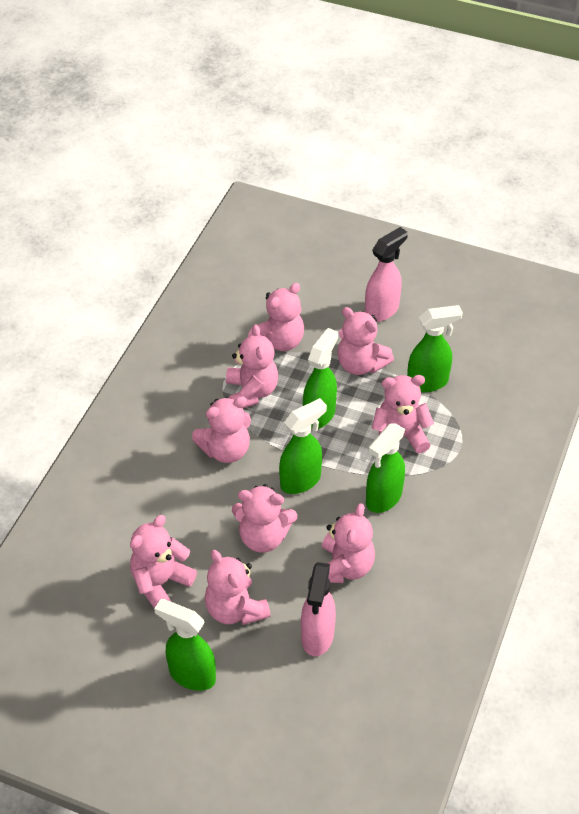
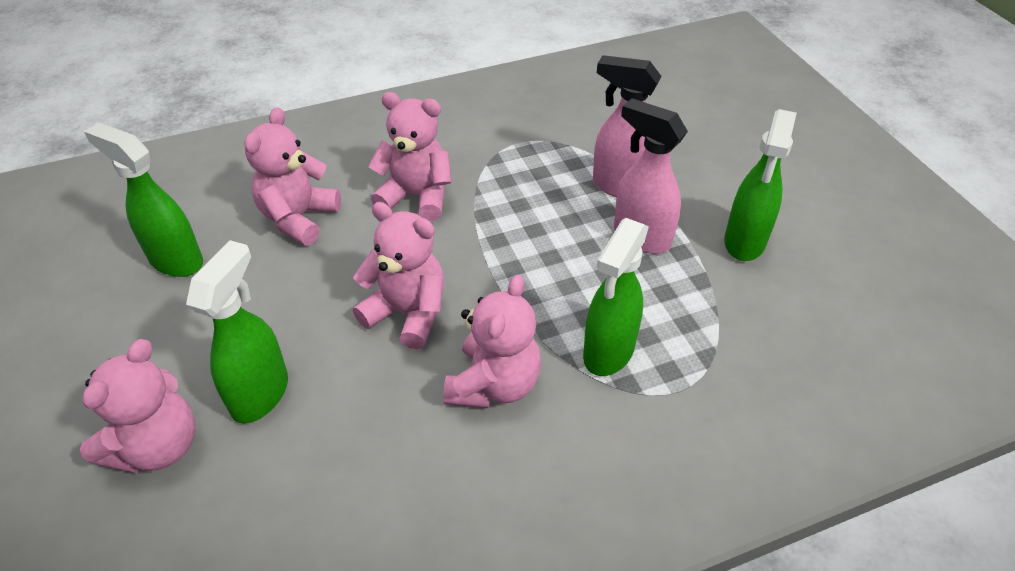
green spray bottle: [154,599,216,691] [279,398,327,494] [303,328,338,429] [366,423,405,513] [407,305,463,392] = 5 -> [84,123,203,277] [186,240,288,424] [583,218,649,376] [724,109,797,261] = 4
pink teddy bear: [130,515,197,608] [192,396,251,463] [205,550,271,625] [226,325,278,408] [232,484,297,553] [248,283,304,351] [322,503,375,583] [337,307,394,375] [372,375,434,454] = 9 -> [80,339,195,473] [244,107,341,246] [353,202,444,349] [368,92,452,221] [443,275,541,408] = 5

